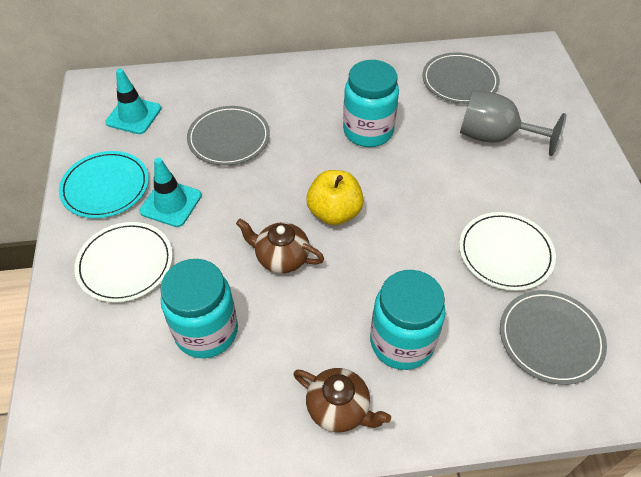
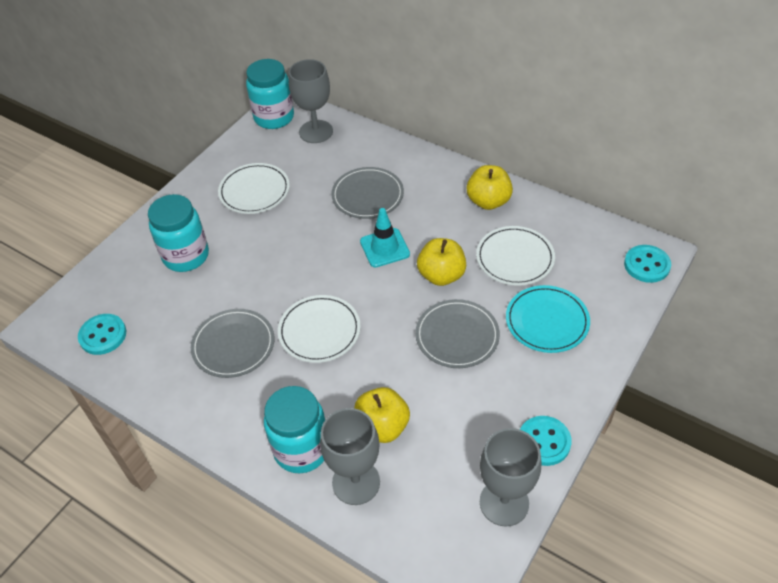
brown teapot: [236,219,324,273] [293,368,391,432] = 2 -> none = 0
grey goblet: [460,90,566,156] = 1 -> [289,59,333,143] [320,408,380,505] [480,428,541,527] = 3
turquoise button: none = 0 -> [78,314,126,355] [520,416,572,466] [624,245,671,283] = 3
turquoise traffic cone: [105,68,161,134] [139,158,202,227] = 2 -> [360,208,410,267] = 1
white plate: [74,222,173,303] [459,212,556,291] = 2 -> [218,163,290,214] [278,295,361,363] [476,226,555,286] = 3
yellow apple: [306,170,364,225] = 1 -> [354,387,410,443] [417,238,466,286] [467,165,513,210] = 3

